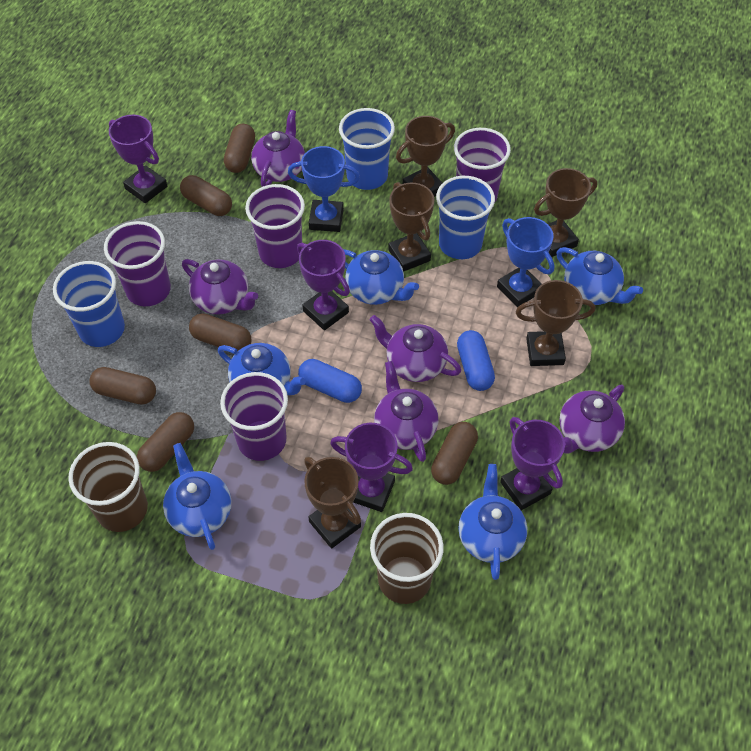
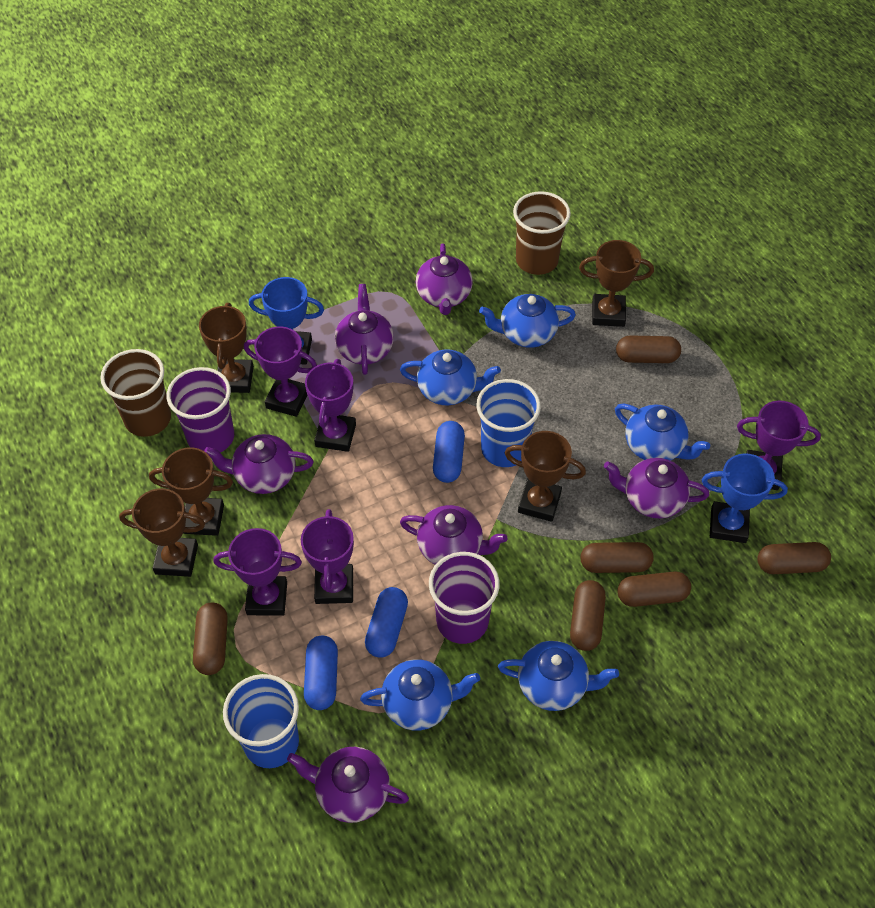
blue capsule: [298,359,362,403] [457,330,495,391] = 2 -> [304,635,338,710] [365,587,408,657] [433,421,465,483] = 3
blue cup: [53,261,125,347] [339,108,395,190] [436,176,495,259] = 3 -> [223,674,299,768] [476,379,541,467] = 2
purple cup: [104,221,171,306] [220,372,288,461] [245,184,305,268] [454,128,511,202] = 4 -> [167,367,234,452] [429,552,500,644] = 2
purple teapot: [182,259,258,314] [251,110,305,187] [370,315,461,382] [374,361,438,462] [559,385,625,454] = 5 -> [204,434,314,494] [287,747,409,823] [335,284,394,375] [400,505,507,565] [416,243,473,315] [604,458,709,519] = 6
purple trophy: [109,115,167,203] [297,240,350,330] [330,423,413,512] [500,417,565,510] = 4 -> [213,528,302,616] [244,327,317,417] [301,509,354,604] [305,359,356,452] [737,401,821,490] = 5

